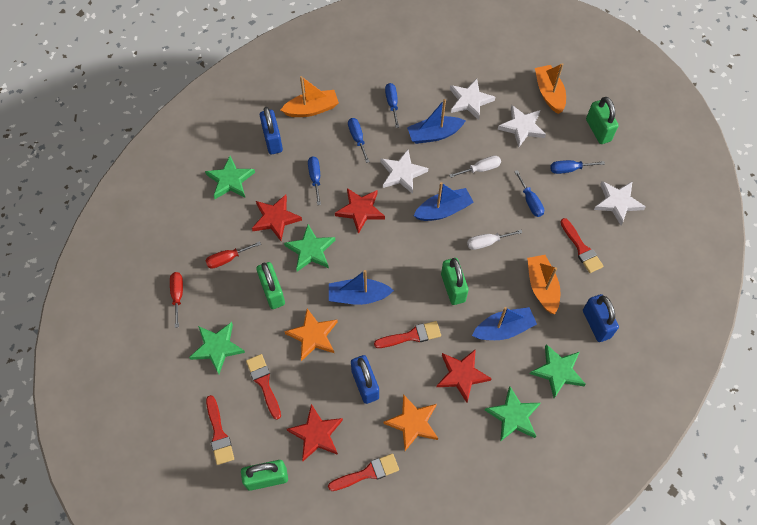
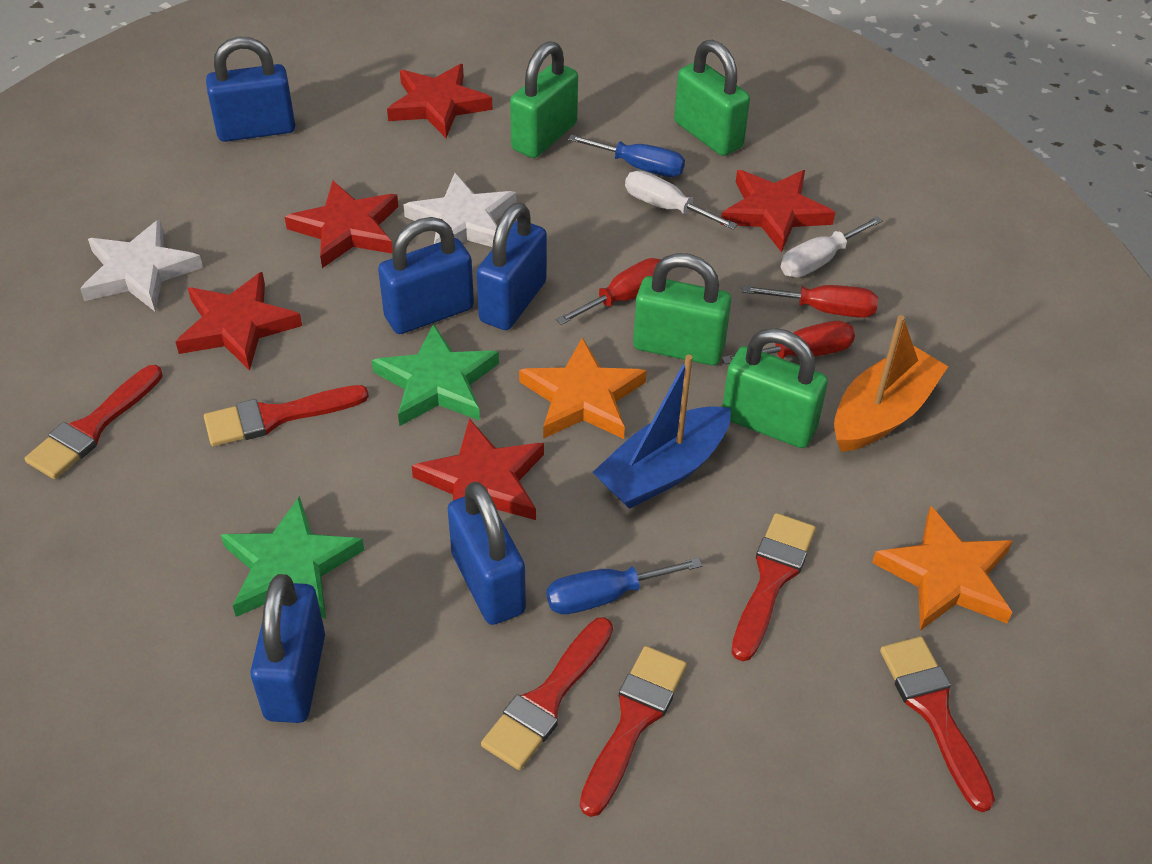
blue boat: [329,270,394,305] [407,99,465,144] [414,182,474,221] [472,307,537,340] = 4 -> [593,355,731,509] = 1
blue padlock: [260,107,283,154] [351,355,379,404] [583,294,619,342] = 3 -> [206,37,295,142] [250,574,325,723] [378,217,474,334] [448,481,526,625] [477,203,547,330] = 5
blue screwdriver: [308,156,321,205] [348,118,370,163] [385,83,399,128] [514,170,544,217] [550,160,605,174] = 5 -> [546,557,702,614] [568,135,685,177] = 2
green star: [189,322,245,374] [205,156,255,199] [284,225,335,272] [485,386,541,442] [530,344,586,398] = 5 -> [221,496,364,619] [372,324,499,426] = 2
orange boat: [281,76,339,117] [527,255,560,314] [535,63,566,114] = 3 -> [834,315,948,452] = 1
red brush: [206,395,234,465] [246,354,281,420] [328,453,399,491] [374,321,441,348] [560,218,603,273] = 5 -> [24,365,163,479] [204,385,369,446] [481,617,613,770] [580,646,687,817] [731,513,816,661] [880,636,995,812] = 6
red screwdriver: [170,272,183,328] [205,241,261,269] = 2 -> [556,258,668,325] [722,321,855,364] [742,285,878,318] = 3
red star: [252,195,302,241] [287,404,343,461] [335,188,385,234] [437,349,492,403] = 4 -> [175,272,302,371] [285,180,398,268] [387,64,493,138] [412,418,544,520] [720,170,835,252] = 5
white star: [381,150,428,194] [450,79,495,120] [498,105,546,148] [594,181,646,225] = 4 -> [80,219,203,311] [403,173,516,247] = 2

